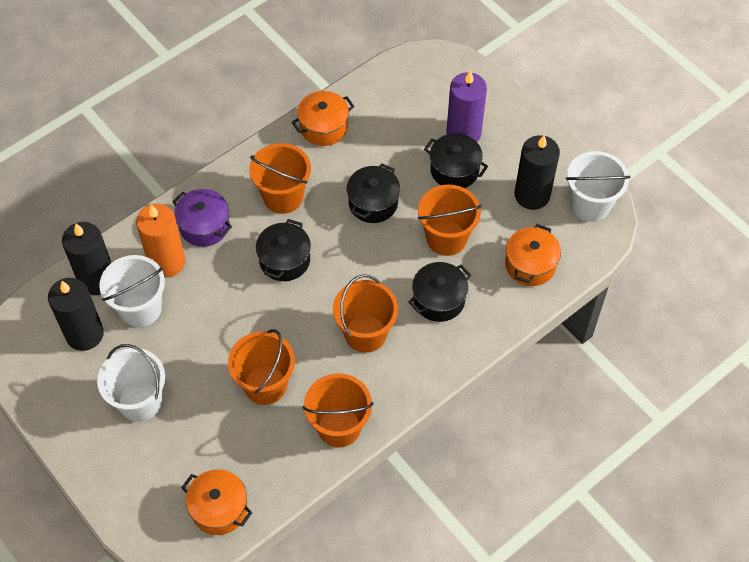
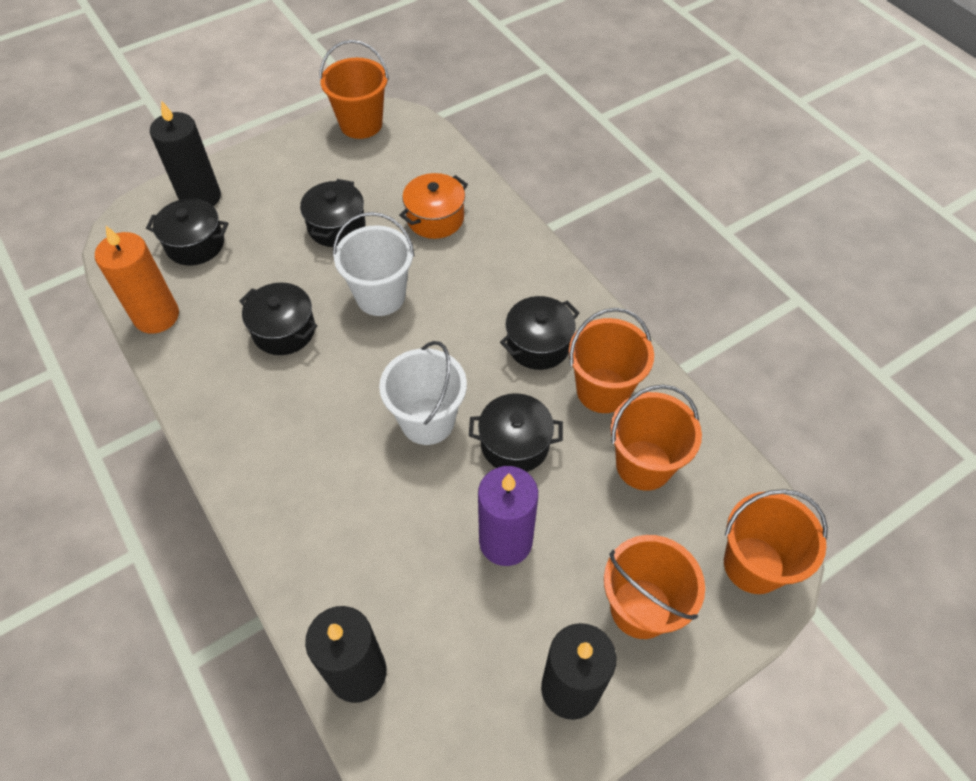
black pot: [256,219,311,281] [347,163,400,223] [408,262,471,322] [424,133,488,188] = 4 -> [146,198,228,266] [239,283,318,355] [300,179,366,247] [469,393,563,472] [500,296,579,370] = 5
orange pot: [181,469,253,535] [292,91,355,146] [505,224,561,286] = 3 -> [399,173,468,239] = 1
purple pot: [172,189,232,247] = 1 -> none = 0
white bucket: [97,344,165,422] [100,255,165,327] [566,151,631,222] = 3 -> [333,212,415,316] [379,341,467,445] = 2

